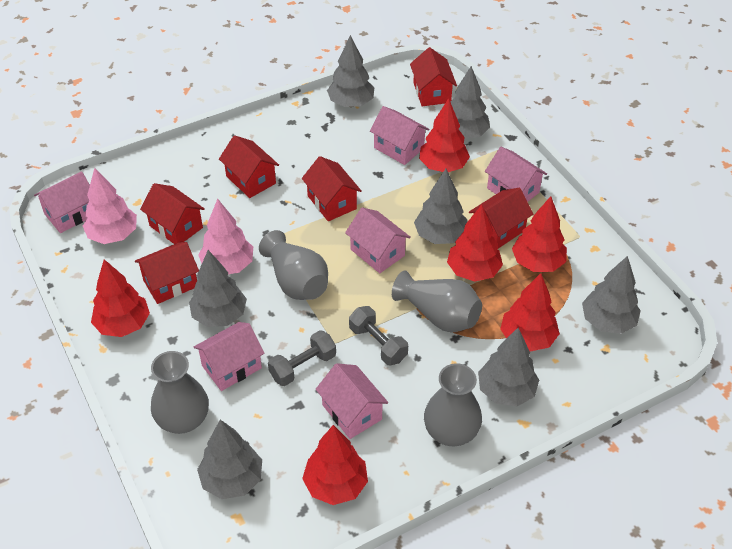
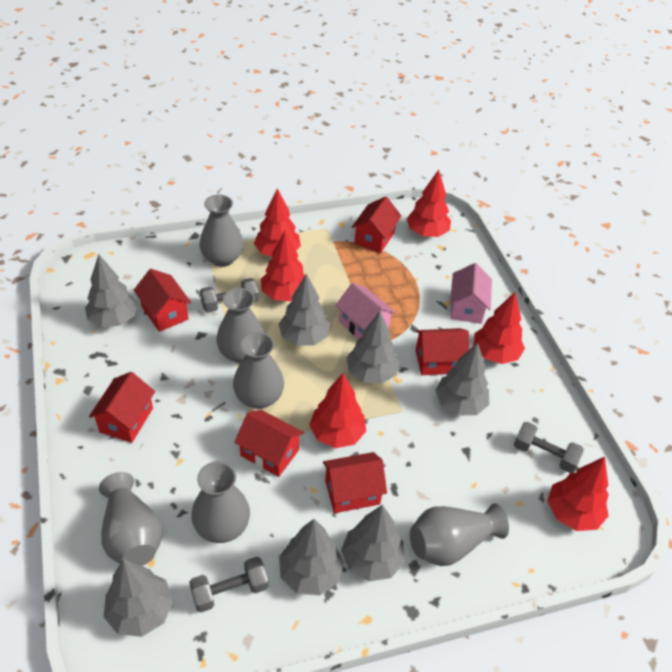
grey dumbbell: [268,330,336,386] [349,306,408,365] = 2 -> [189,557,269,612] [200,278,259,313] [514,422,584,473] = 3
grey vase: [151,351,209,434] [259,230,328,300] [392,270,482,333] [424,363,482,446] = 4 -> [99,472,163,566] [191,461,250,543] [199,194,244,267] [216,288,264,363] [233,332,284,409] [410,503,509,566] = 6
pink house: [34,171,90,233] [194,322,265,391] [316,363,388,439] [345,207,411,273] [370,106,430,165] [485,147,547,202] = 6 -> [336,283,396,339] [450,263,492,324] = 2
pink tree: [83,168,137,244] [198,199,253,274] = 2 -> none = 0

